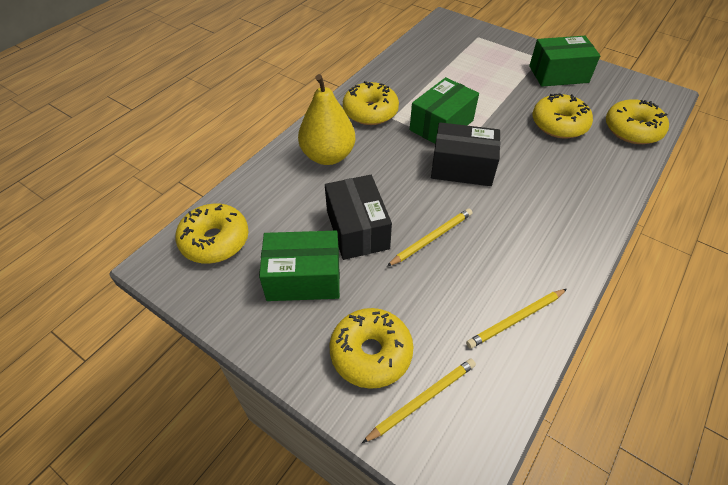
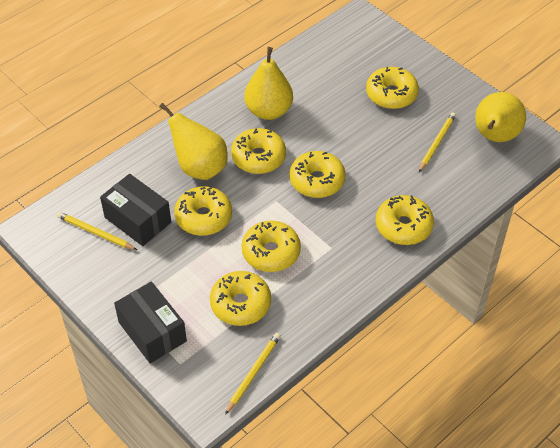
green box: [259,231,340,301] [410,77,479,144] [529,36,600,87] = 3 -> none = 0
yellow donut: [175,204,249,263] [330,308,414,389] [343,81,399,125] [532,93,593,138] [606,99,669,144] = 5 -> [174,186,232,236] [210,271,271,326] [231,128,286,174] [242,221,301,272] [290,151,346,198] [366,67,419,109] [376,195,434,245] = 7
yellow pear: [298,74,355,165] = 1 -> [159,103,228,180] [244,47,293,120] [475,92,526,142] = 3

